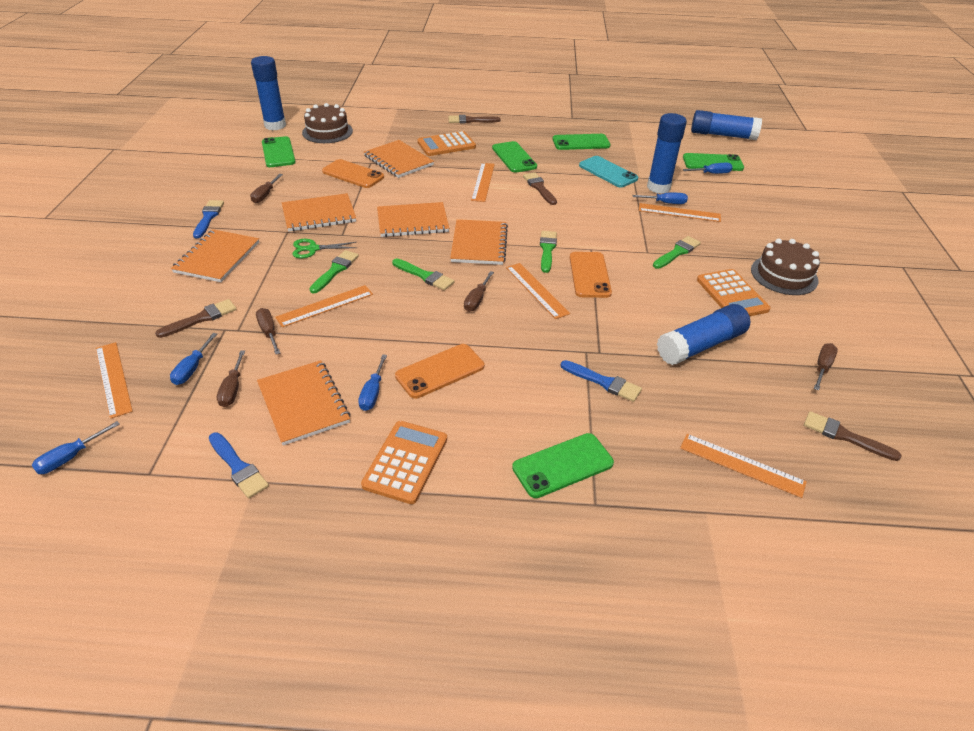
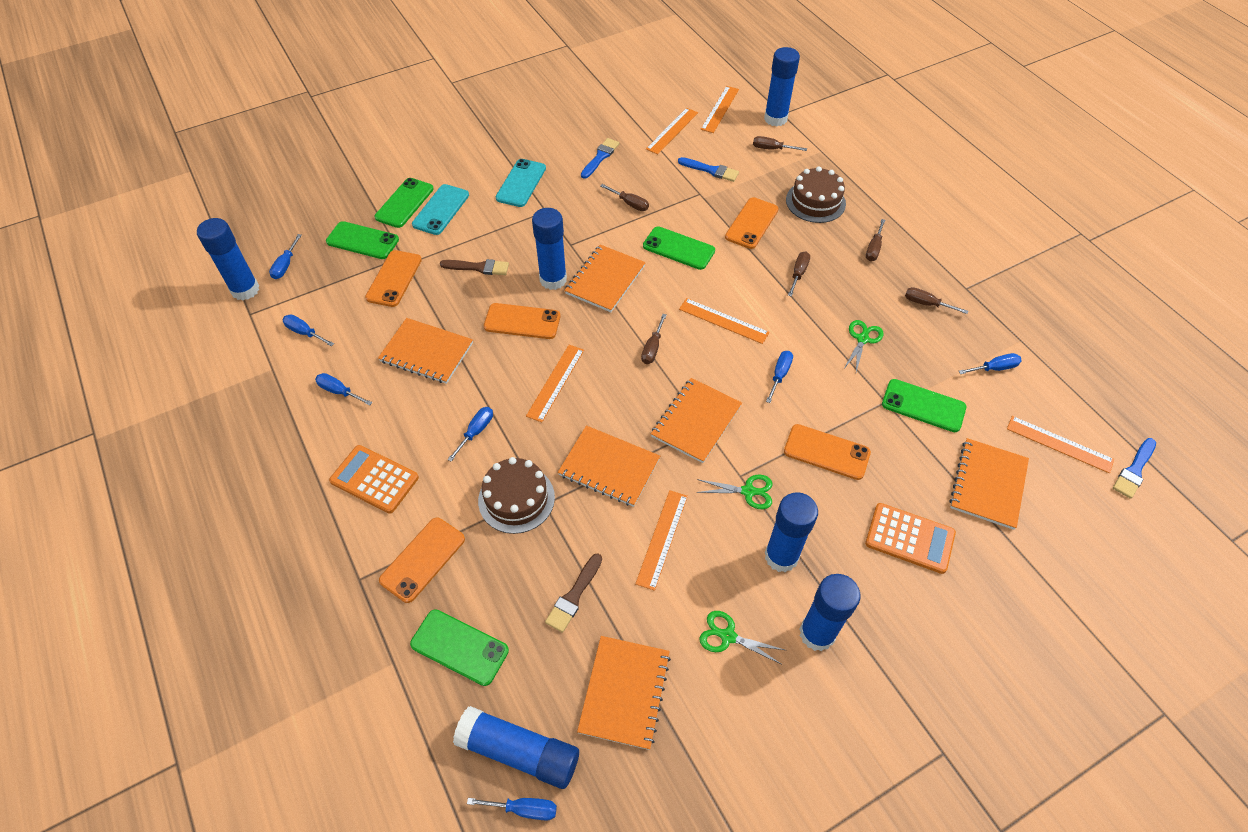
blue glue stick: [251,56,286,130] [647,113,687,194] [657,304,750,365] [691,110,762,140] = 4 -> [197,218,259,300] [453,706,579,789] [532,208,567,290] [764,47,800,126] [765,492,818,572] [800,574,860,651] = 6
blue screwdriver: [31,421,120,474] [170,333,217,385] [358,354,387,411] [633,193,688,204] [683,163,733,174] = 5 -> [269,234,302,279] [283,315,334,346] [315,373,373,406] [448,407,493,462] [467,798,557,821] [766,351,793,403] [959,353,1022,374] = 7
brown brush: [155,299,237,338] [448,115,501,123] [523,172,557,205] [804,411,902,461] = 4 -> [440,259,509,275] [545,553,602,633] = 2
brown screwdriver: [217,350,245,407] [250,174,283,203] [256,308,280,354] [464,271,494,312] [814,343,838,390] = 5 -> [600,184,649,211] [641,314,667,364] [753,136,807,151] [788,251,810,297] [866,219,885,261] [905,287,968,314] = 6
green brush: [309,250,359,293] [392,258,454,290] [540,231,557,273] [653,236,701,269] = 4 -> none = 0
green scissors: [292,239,357,258] = 1 -> [696,474,772,509] [699,611,785,664] [843,320,884,372] = 3
orange calculator: [361,421,447,504] [417,131,476,156] [697,269,771,316] = 3 -> [329,445,419,514] [865,503,956,574] = 2
orange phone: [322,159,384,188] [395,344,484,399] [570,252,612,298] = 3 -> [365,250,422,307] [379,518,465,603] [484,303,560,339] [725,197,779,249] [784,424,871,480] = 5
turquoise phone: [579,156,638,188] = 1 -> [412,184,469,235] [496,159,546,207] = 2

